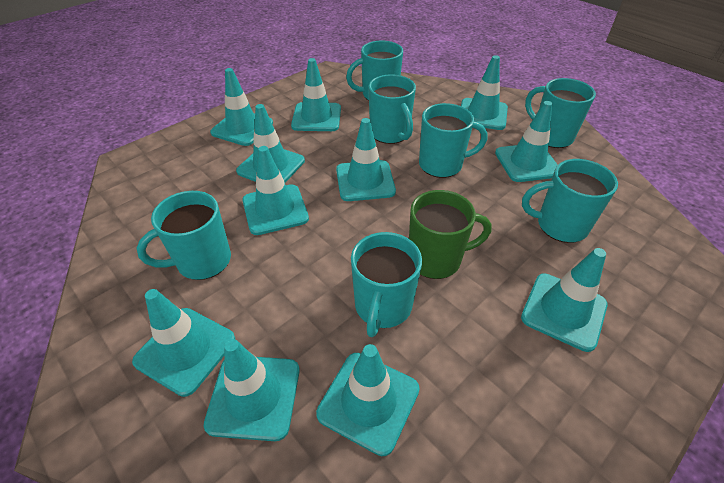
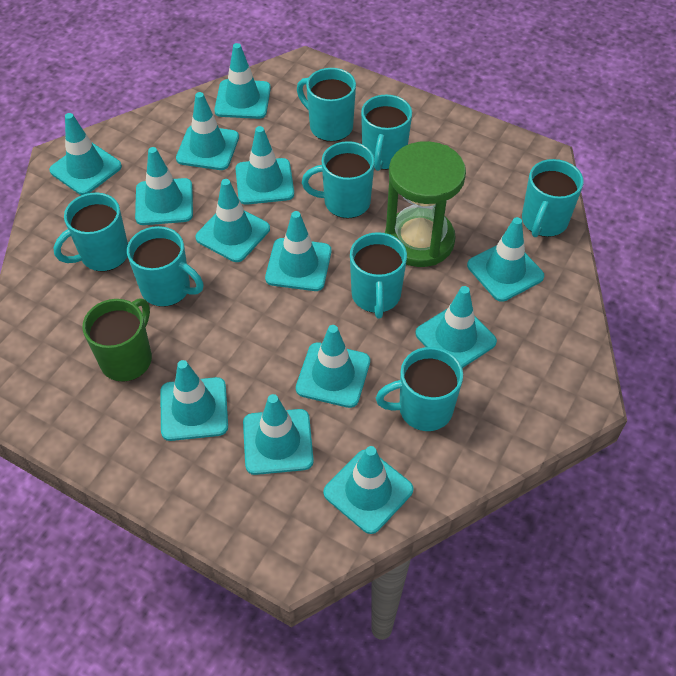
green hourglass: none = 0 -> [385,141,466,267] = 1
turquoise mug: [136,191,231,280] [346,40,403,101] [351,232,422,337] [369,74,416,144] [419,103,487,178] [522,159,618,243] [525,78,596,148] = 7 -> [53,192,128,271] [127,226,204,307] [297,68,356,142] [302,141,375,219] [350,232,407,319] [361,95,412,171] [376,347,463,431] [522,159,584,237] = 8
turquoise traffic cone: [132,289,235,397] [204,339,300,441] [210,68,273,146] [236,104,305,182] [242,146,309,235] [291,58,341,131] [316,344,420,456] [336,118,396,201] [461,55,508,130] [495,101,558,182] [521,248,608,352] = 11 -> [49,113,122,195] [135,147,193,225] [160,360,228,441] [176,92,239,170] [195,179,270,262] [214,43,271,119] [235,126,294,205] [243,394,314,475] [265,211,331,291] [296,325,370,408] [323,446,413,534] [416,286,497,368] [467,217,544,302] = 13

